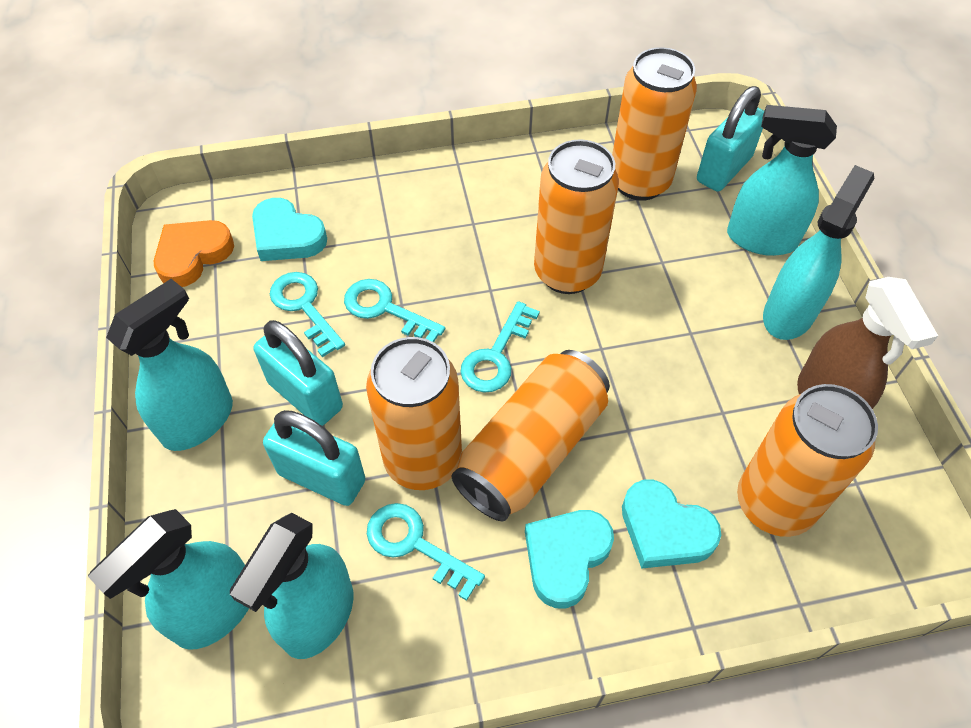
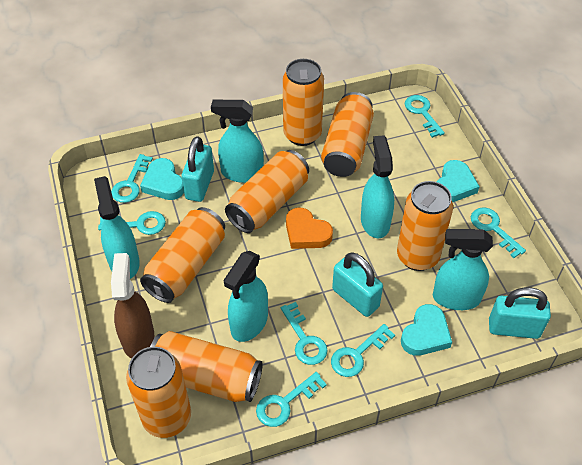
orange can: [366,337,462,490] [452,350,610,522] [534,139,619,294] [612,47,697,201] [737,384,878,537] = 5 -> [126,347,191,438] [140,207,225,303] [150,331,263,402] [225,150,309,233] [283,59,324,146] [321,92,374,177] [397,181,453,271] = 7
turquoise key: [270,272,345,357] [344,279,445,342] [367,503,485,601] [461,301,540,393] = 4 -> [98,211,166,235] [111,154,153,203] [256,372,327,427] [281,302,328,365] [331,324,395,377] [405,95,445,138] [471,207,526,258] = 7

